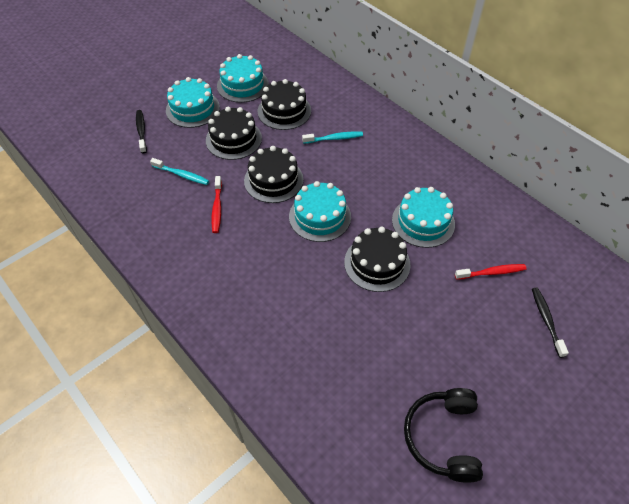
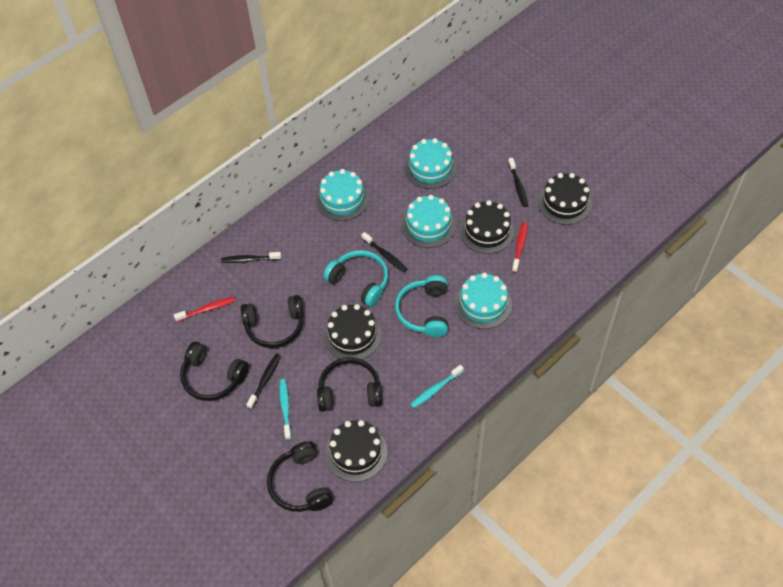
black headphones: [404,388,483,483] = 1 -> [180,342,249,401] [241,295,304,348] [267,441,333,512] [317,358,382,412] = 4
black toothbrush: [136,110,147,153] [532,287,569,358] = 2 -> [221,252,281,263] [246,353,281,409] [361,232,407,272] [508,158,528,207] = 4
turquoise headphones: none = 0 -> [323,250,388,307] [395,275,448,337] = 2

